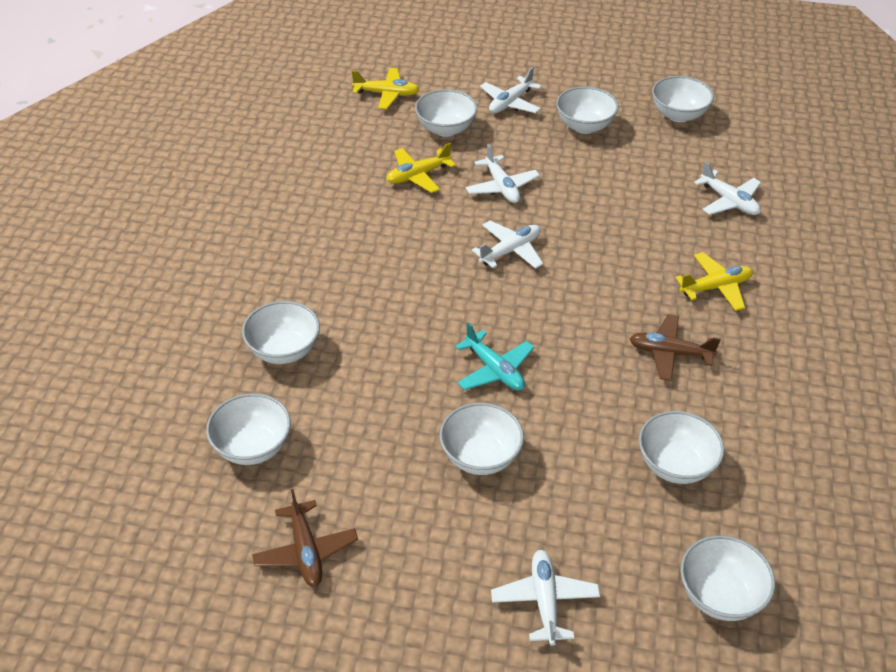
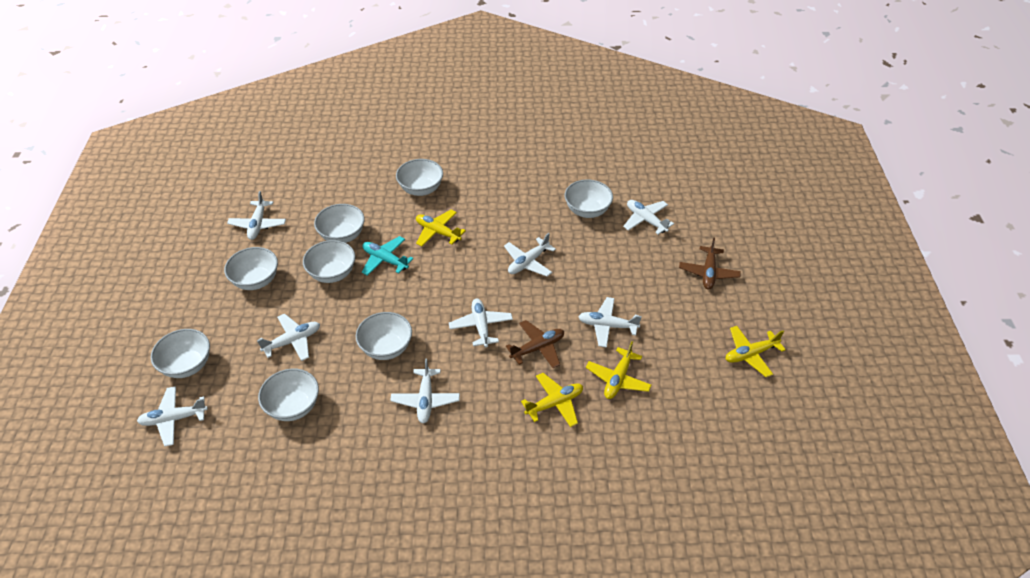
white plane: [466,144,540,203] [472,221,543,269] [480,67,542,113] [491,550,600,646] [694,161,761,215] = 5 -> [137,386,208,447] [227,191,286,240] [257,314,320,361] [390,359,460,423] [449,298,513,347] [504,233,556,277] [578,297,642,348] [623,200,674,234] = 8
yellow plane: [351,68,420,109] [386,143,456,193] [675,252,753,311] = 3 -> [416,210,466,246] [521,373,583,427] [586,341,652,399] [726,326,786,377] = 4

